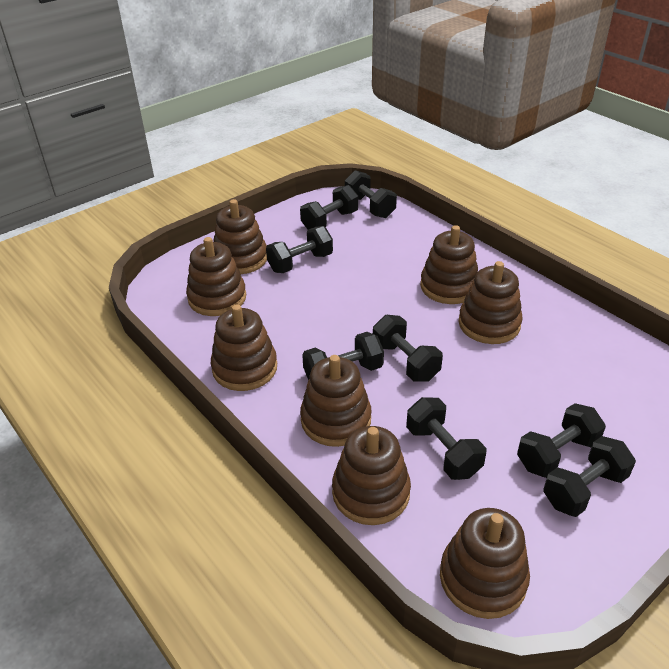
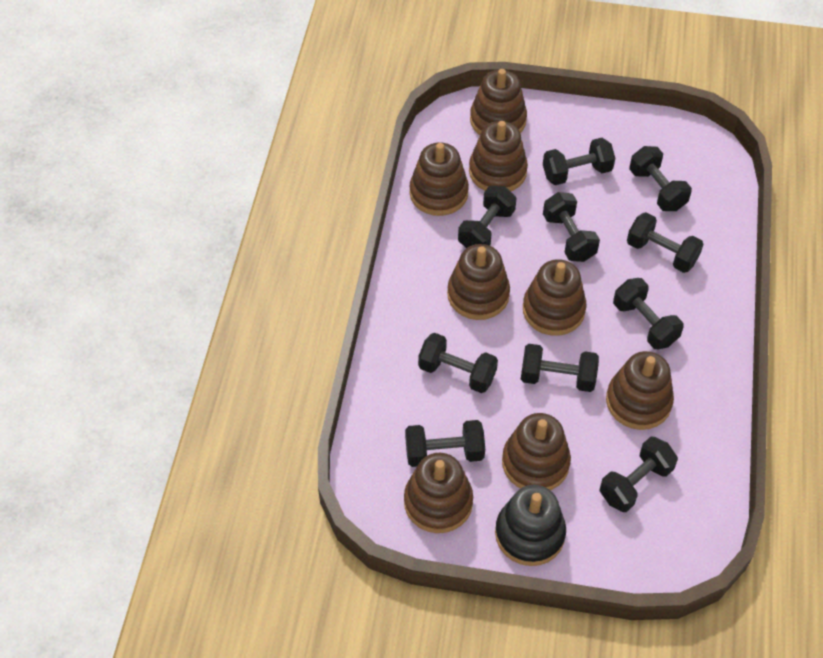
black dumbbell: [266,226,333,273] [300,185,358,230] [302,332,384,380] [345,170,397,218] [373,315,443,381] [406,397,486,480] [517,403,606,478] [543,436,636,517] = 8 -> [405,420,485,467] [418,333,498,393] [458,186,517,248] [521,344,599,392] [543,138,615,185] [543,192,600,262] [600,437,678,512] [613,278,684,350] [627,212,703,273] [629,146,692,211] = 10
black stacking toy: none = 0 -> [495,485,566,566] = 1

